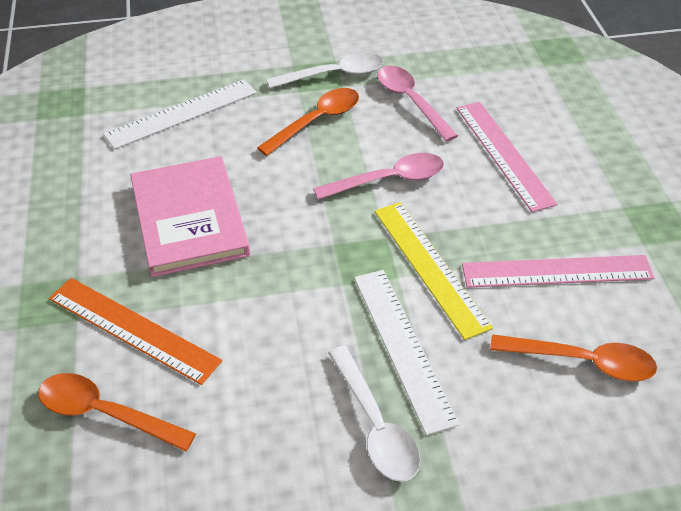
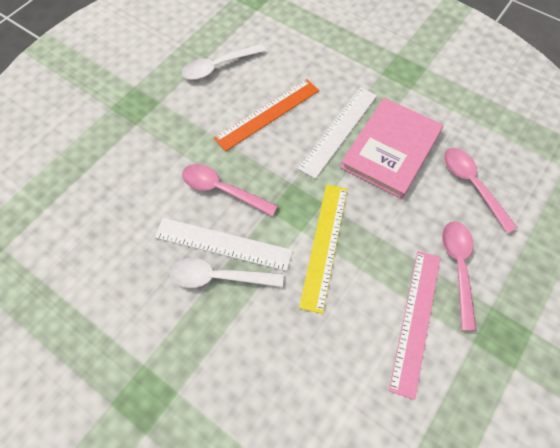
orange spoon: [38,373,196,451] [257,88,359,156] [490,334,657,381] = 3 -> none = 0
pink ruler: [457,102,557,212] [462,255,654,288] = 2 -> [389,251,441,400] = 1
pink spoon: [313,153,444,200] [377,66,458,142] = 2 -> [182,164,278,216] [442,221,476,331] [444,148,517,234] = 3

